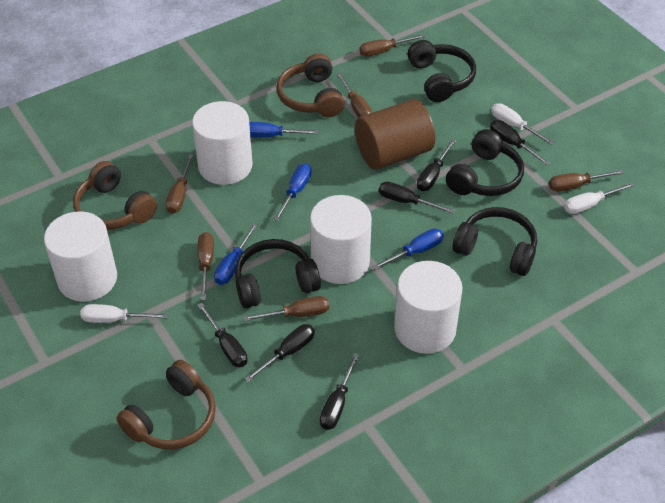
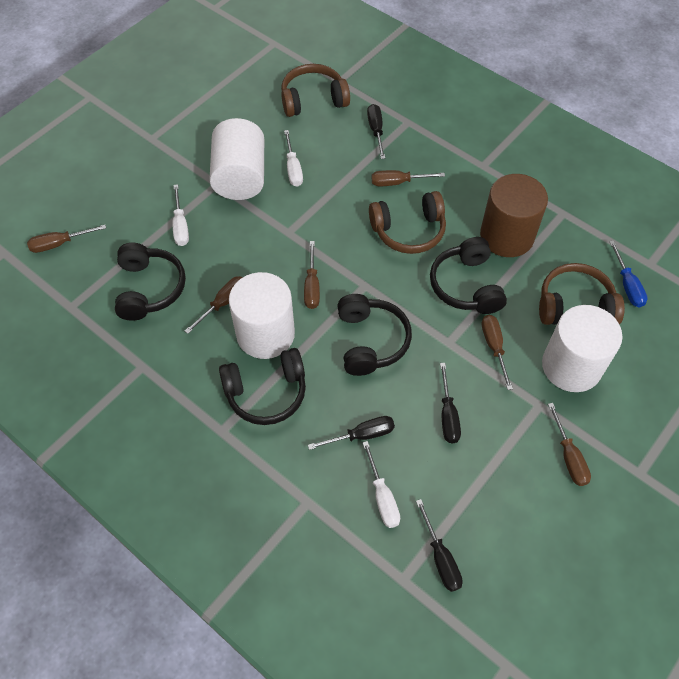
black screwdriver: [197,303,248,367] [245,324,315,382] [320,353,359,430] [379,182,454,214] [417,139,456,191] [490,120,550,165] = 6 -> [308,416,395,450] [367,104,385,159] [416,499,463,592] [440,363,461,444] = 4
blue screwdriver: [214,223,258,285] [249,122,318,138] [274,164,312,221] [373,229,444,270] = 4 -> [609,240,648,307] = 1
white cylinder: [44,211,117,302] [192,101,253,185] [310,195,372,284] [394,261,463,354] = 4 -> [209,118,264,200] [229,272,295,359] [542,305,623,392] = 3

